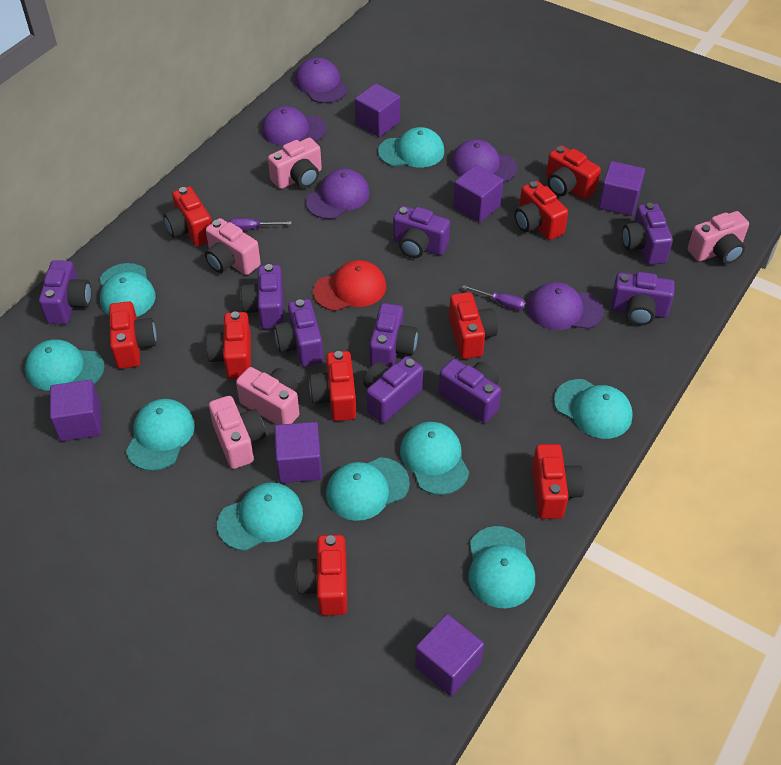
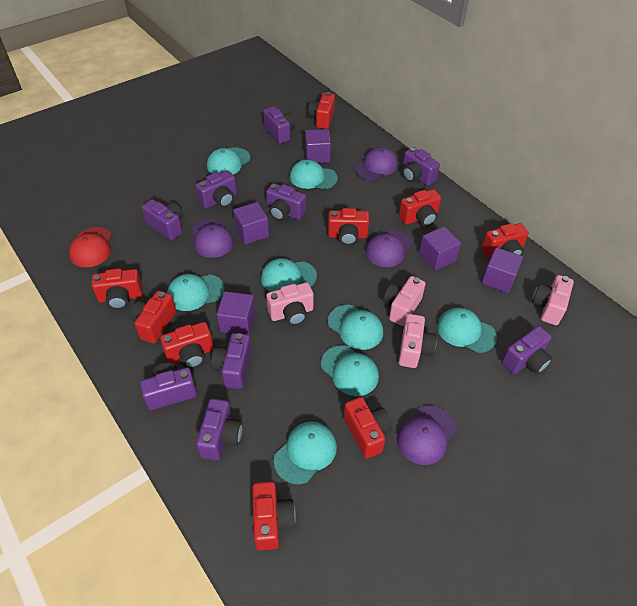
pink camera: [205,218,261,275] [209,396,266,469] [236,367,299,425] [268,138,322,189] [687,211,749,264] = 5 -> [266,282,314,325] [383,276,426,326] [399,314,437,368] [532,275,574,325] = 4
purple cap: [262,106,327,146] [295,58,348,103] [306,169,370,219] [451,139,517,183] [527,282,604,330] = 5 -> [190,219,234,258] [355,147,398,181] [365,230,413,267] [397,405,456,465] = 4
purple cube: [50,380,102,441] [274,422,322,483] [355,83,400,137] [415,614,484,696] [453,165,504,223] [599,161,645,216] = 6 -> [217,291,255,335] [233,202,269,245] [305,129,331,163] [419,226,461,271] [482,247,523,293] = 5
purple screwdriver: [229,218,291,230] [462,285,526,310] = 2 -> none = 0
turquoise cap: [25,339,105,391] [100,263,156,317] [126,399,195,471] [217,482,303,551] [326,457,410,521] [378,127,444,168] [400,422,469,495] [468,526,535,608] [554,379,633,439] = 9 -> [167,274,225,311] [207,147,250,175] [261,258,317,292] [274,421,337,484] [290,159,338,189] [321,345,379,396] [328,305,383,350] [437,307,497,353] = 8

